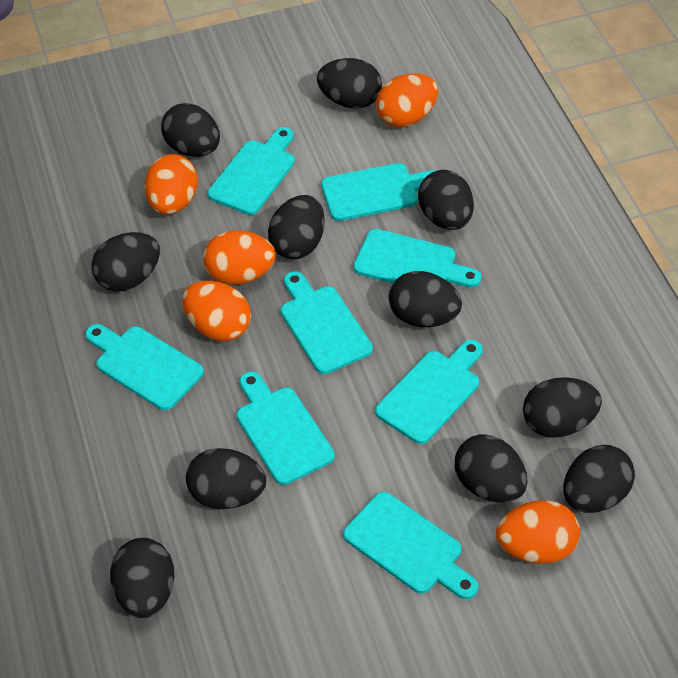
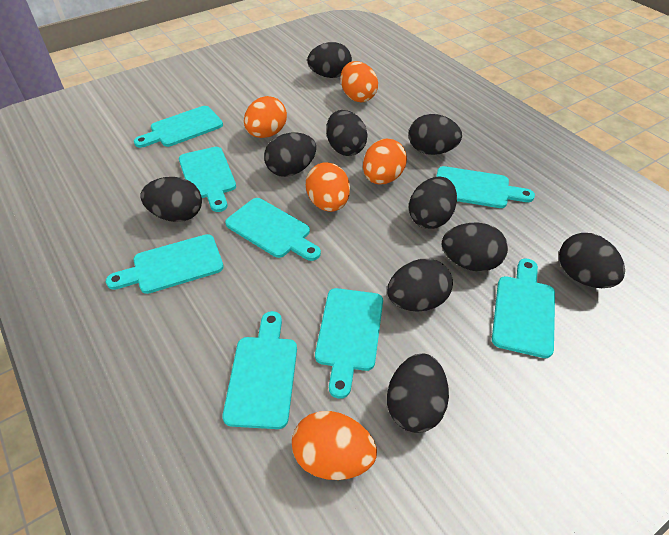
black egg: [91,232,160,292] [110,538,174,618] [161,103,220,157] [186,448,266,509] [268,195,325,259] [317,58,382,109] [389,271,462,327] [418,170,474,230] [455,434,527,502] [523,377,602,437] [563,445,635,513] = 11 -> [140,177,202,222] [264,132,316,177] [307,42,352,78] [326,110,368,156] [387,259,453,312] [387,354,449,433] [409,114,462,155] [409,177,457,229] [442,223,508,272] [559,233,625,288] = 10

